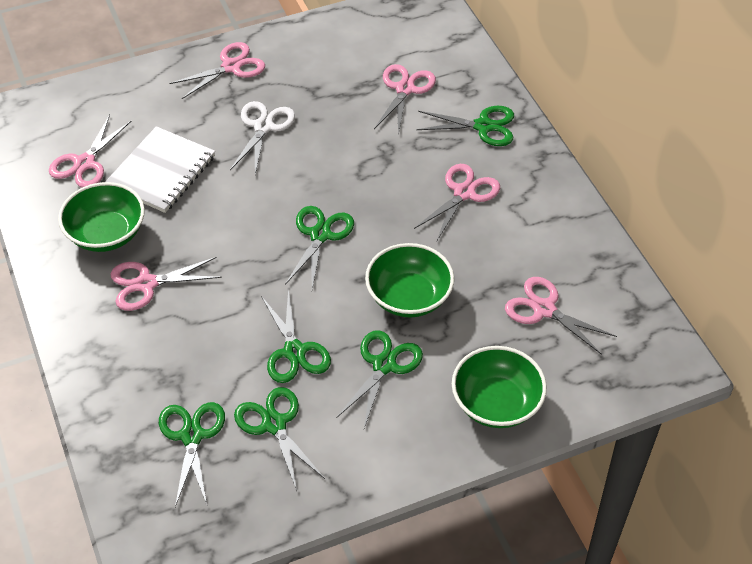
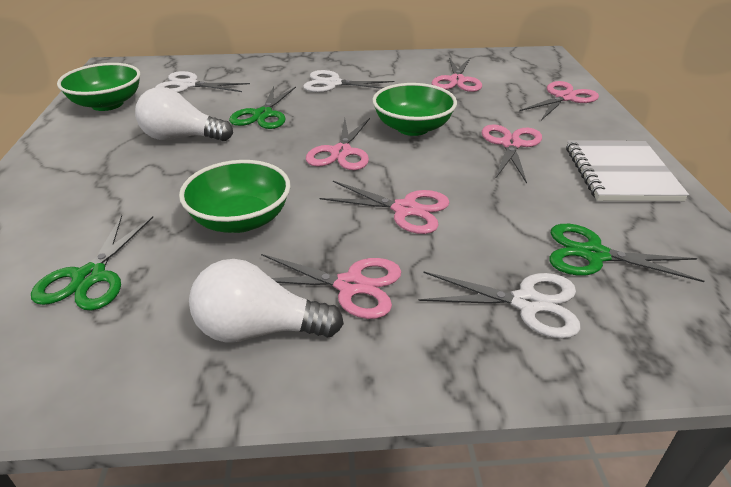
green scissors: [159,402,225,507] [234,387,325,491] [261,289,331,383] [285,206,354,289] [336,330,423,428] [416,106,514,146] = 6 -> [31,215,153,311] [229,86,296,129] [549,224,705,282] = 3
white light bulb: none = 0 -> [135,87,233,141] [189,259,344,343] = 2
white scissors: [230,101,295,174] = 1 -> [156,71,250,93] [303,70,394,92] [418,272,580,338] = 3

